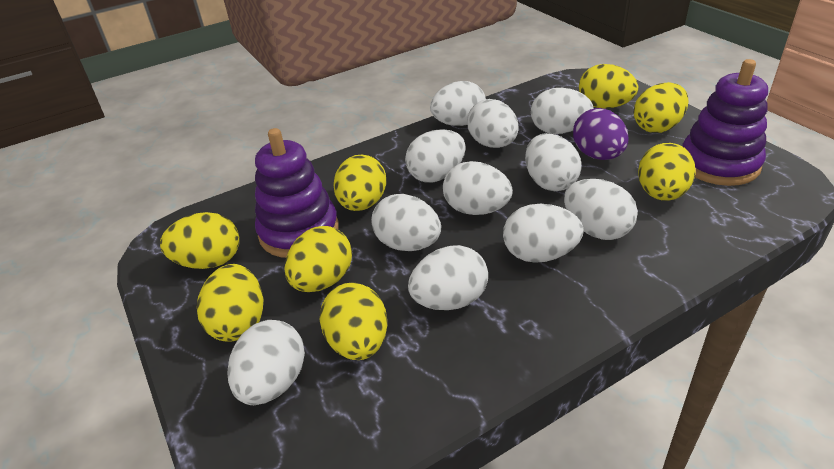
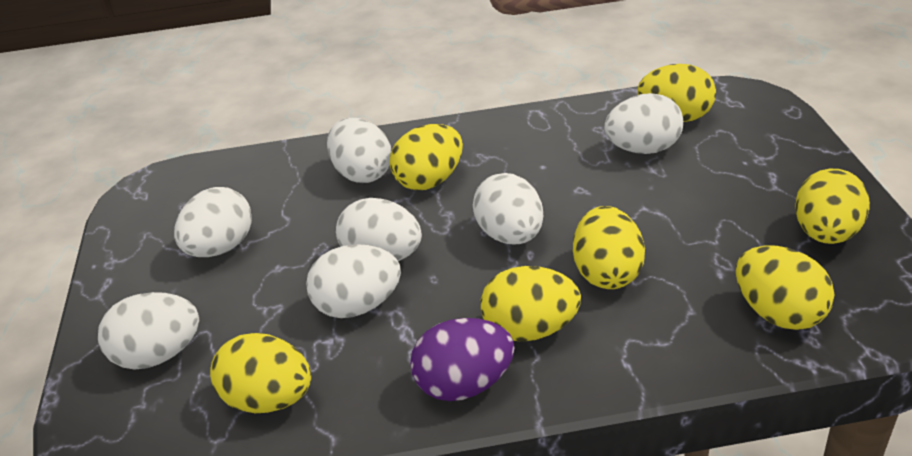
purple stacking toy: [255,128,339,258] [682,59,768,186] = 2 -> none = 0
white egg: [227,320,305,405] [371,194,441,251] [405,129,466,183] [408,245,488,310] [430,81,486,126] [443,161,513,215] [467,99,518,148] [503,204,583,263] [525,133,581,191] [531,88,594,134] [564,179,638,240] = 11 -> [98,292,199,370] [174,187,252,257] [306,244,401,318] [327,118,391,183] [336,198,422,261] [473,173,543,245] [604,93,683,154] = 7
yellow egg: [160,212,239,269] [197,264,264,342] [284,226,352,292] [319,282,387,360] [333,155,386,211] [579,64,638,108] [634,82,688,133] [638,143,696,201] = 8 -> [210,333,311,413] [390,124,463,190] [481,266,581,342] [573,206,645,289] [637,64,716,122] [736,245,835,330] [795,169,870,244] = 7

